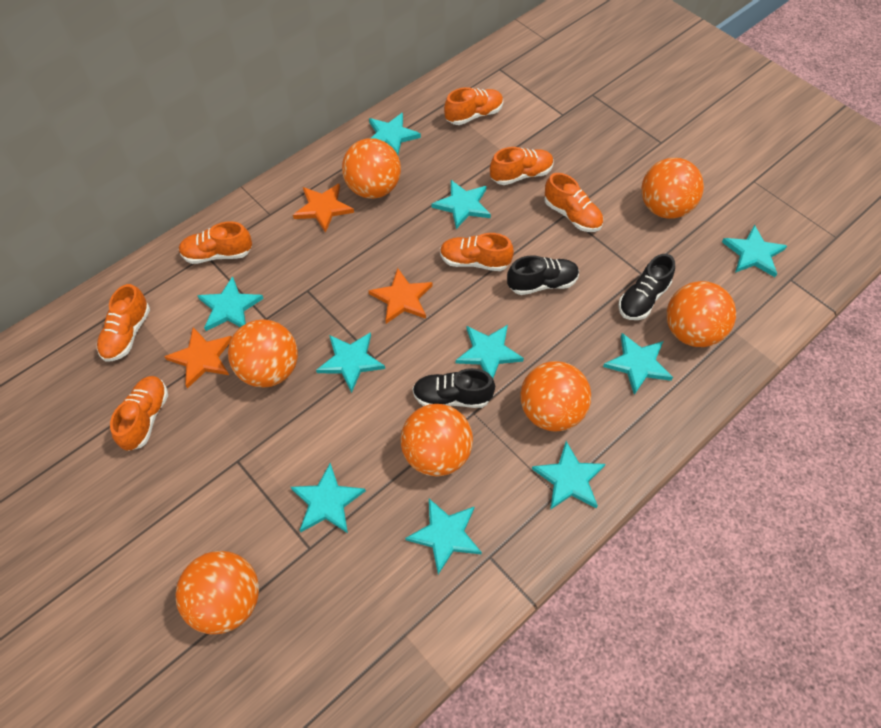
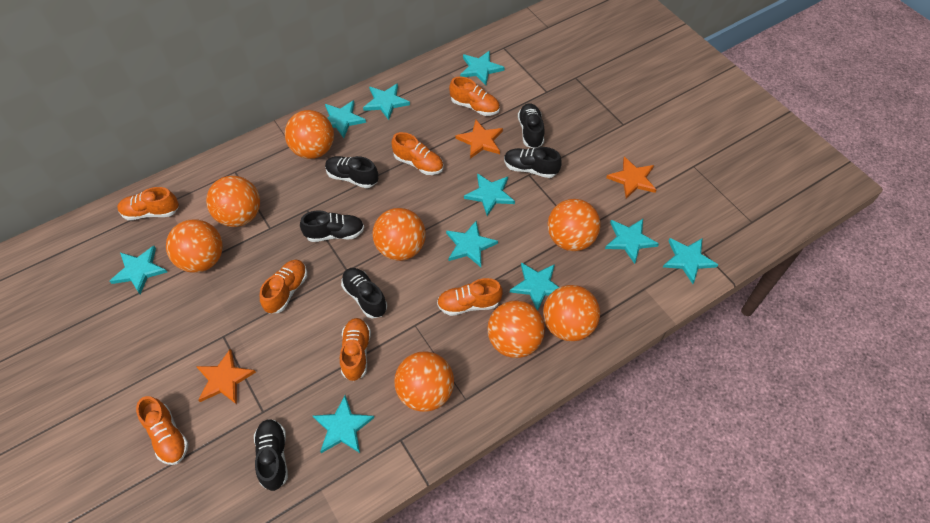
black shoe: [413,368,495,408] [507,255,579,295] [618,254,675,320] = 3 -> [254,419,288,491] [300,210,364,242] [325,156,378,188] [341,268,387,318] [504,147,562,178] [518,103,545,148] = 6
orange ball: [176,551,259,634] [228,320,298,388] [342,138,401,199] [401,404,473,477] [520,361,591,432] [641,158,704,219] [667,281,736,347] = 7 -> [166,219,223,273] [206,176,260,227] [285,110,334,159] [373,208,426,261] [395,352,454,412] [487,301,545,358] [543,285,600,341] [548,199,600,251] = 8

